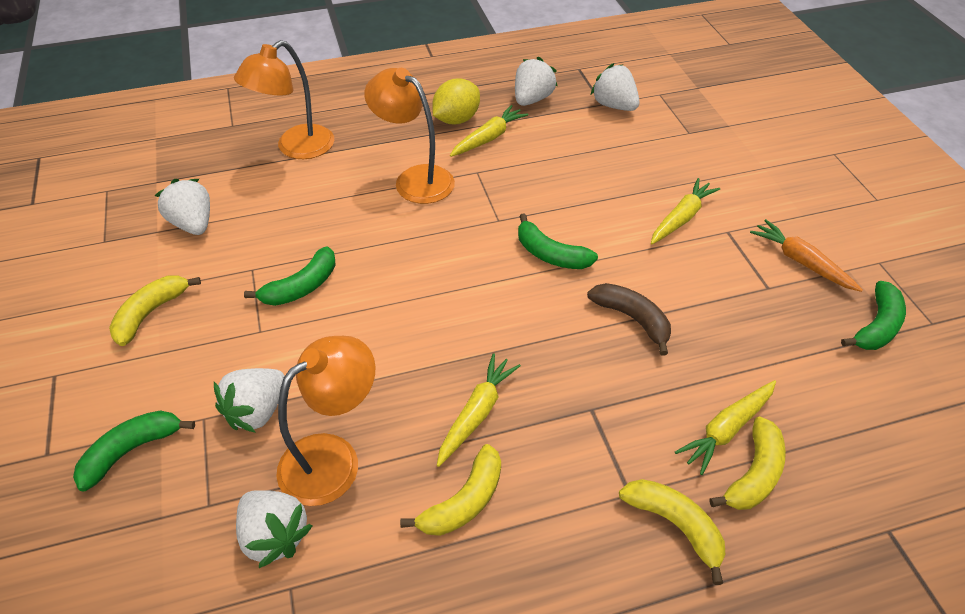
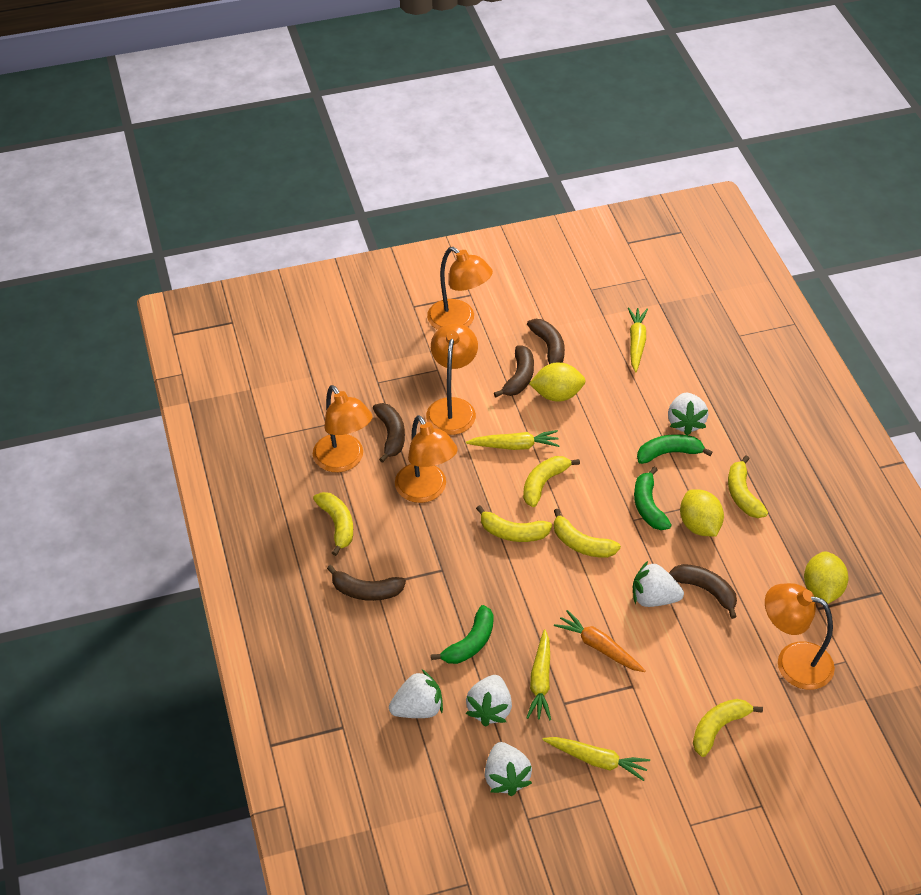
brown banana: [587,283,671,356] = 1 -> [327,565,406,601] [373,403,405,463] [494,345,534,397] [527,319,565,364] [669,564,737,619] = 5
green banana: [73,410,195,492] [244,246,336,306] [518,213,598,269] [841,281,906,350] = 4 -> [431,605,494,664] [634,467,672,530] [637,434,712,464] = 3
orange lamp: [234,40,334,159] [276,336,376,506] [364,68,455,204] = 3 -> [313,385,373,472] [395,415,458,503] [426,323,478,435] [427,247,493,330] [765,583,835,690] = 5
yellow banana: [109,275,201,346] [400,444,501,536] [619,479,726,585] [710,416,786,510] = 4 -> [313,492,353,556] [476,505,552,542] [523,456,580,507] [554,509,621,558] [693,699,763,757] [728,455,768,518] = 6
yellow lemon: [432,78,480,124] = 1 -> [529,362,586,402] [680,490,724,537] [804,552,849,604] = 3

